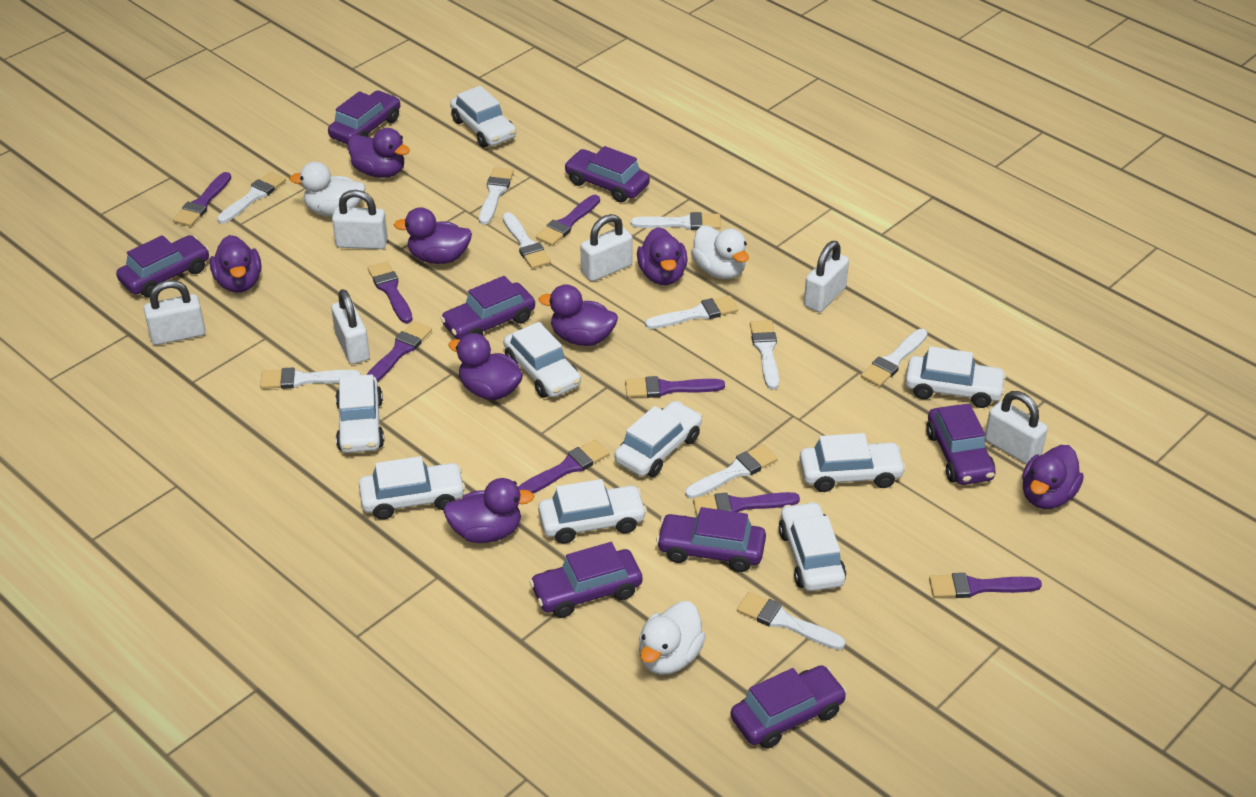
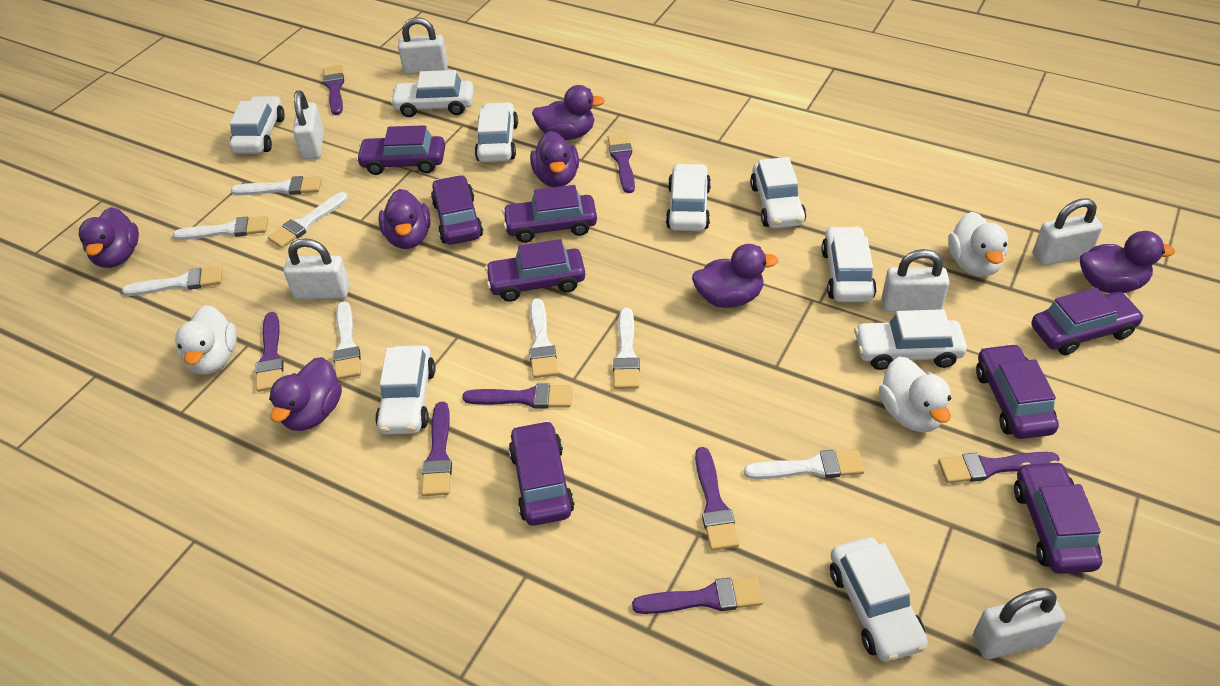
purple duck: [210,235,261,293] [348,128,410,178] [394,207,472,264] [443,478,534,543] [448,333,523,400] [539,284,618,346] [637,227,688,285] [1022,445,1084,509] = 8 -> [79,207,139,268] [269,357,342,431] [379,189,431,249] [530,131,579,187] [532,85,605,140] [692,244,778,308] [1080,231,1175,293] = 7
white brush: [217,172,286,224] [260,367,361,389] [479,167,514,225] [503,212,551,269] [631,212,721,230] [645,296,738,329] [685,444,778,499] [737,592,846,650] [750,320,779,390] [861,329,928,387] = 10 -> [122,266,223,296] [173,216,268,240] [231,176,322,195] [268,192,348,248] [333,301,361,380] [529,299,558,378] [613,308,640,389] [744,449,864,479] = 8

